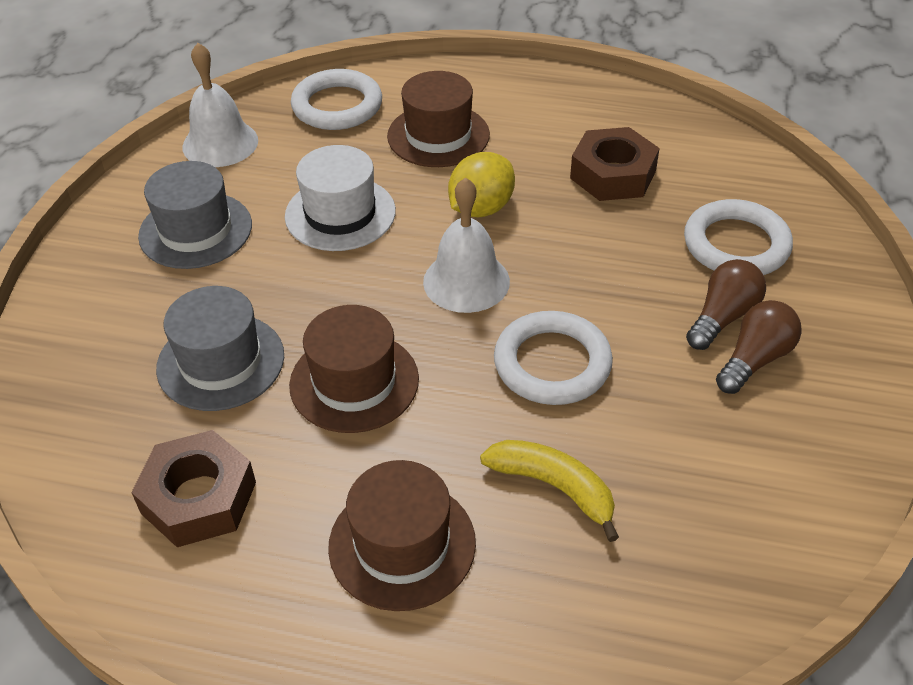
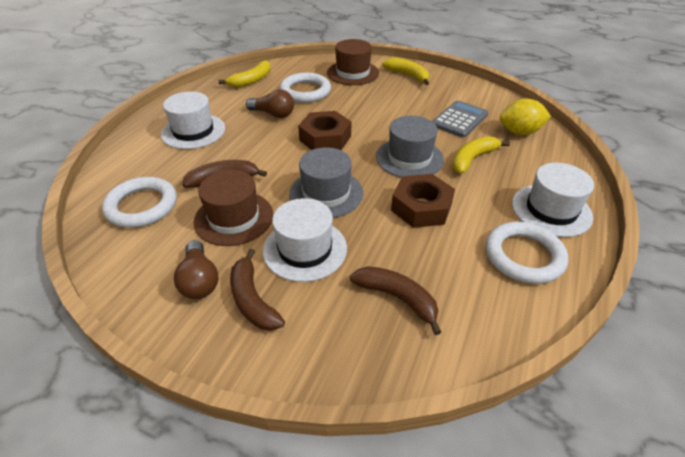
brown banana: none = 0 -> [182,160,267,188] [230,249,285,331] [350,266,441,335] = 3
brown hat: [289,305,419,433] [328,460,476,611] [387,71,490,167] = 3 -> [194,170,273,246] [327,39,379,85] = 2
grey calculator: none = 0 -> [432,100,488,138] = 1
white bell: [183,43,258,167] [423,177,510,313] = 2 -> none = 0
white hat: [285,145,396,251] = 1 -> [161,91,225,149] [263,198,347,282] [512,163,594,237] = 3
yellow banana: [480,440,619,542] = 1 -> [218,60,271,88] [382,57,429,85] [452,136,510,174] = 3

